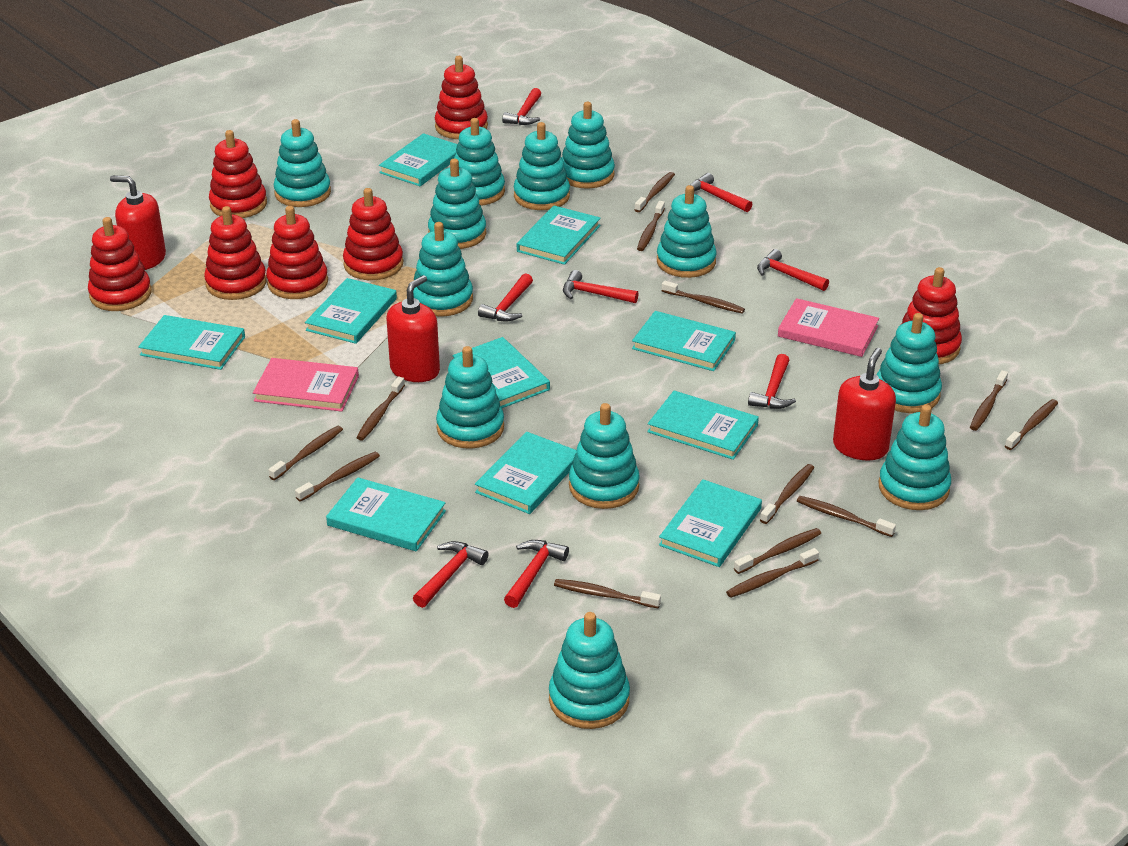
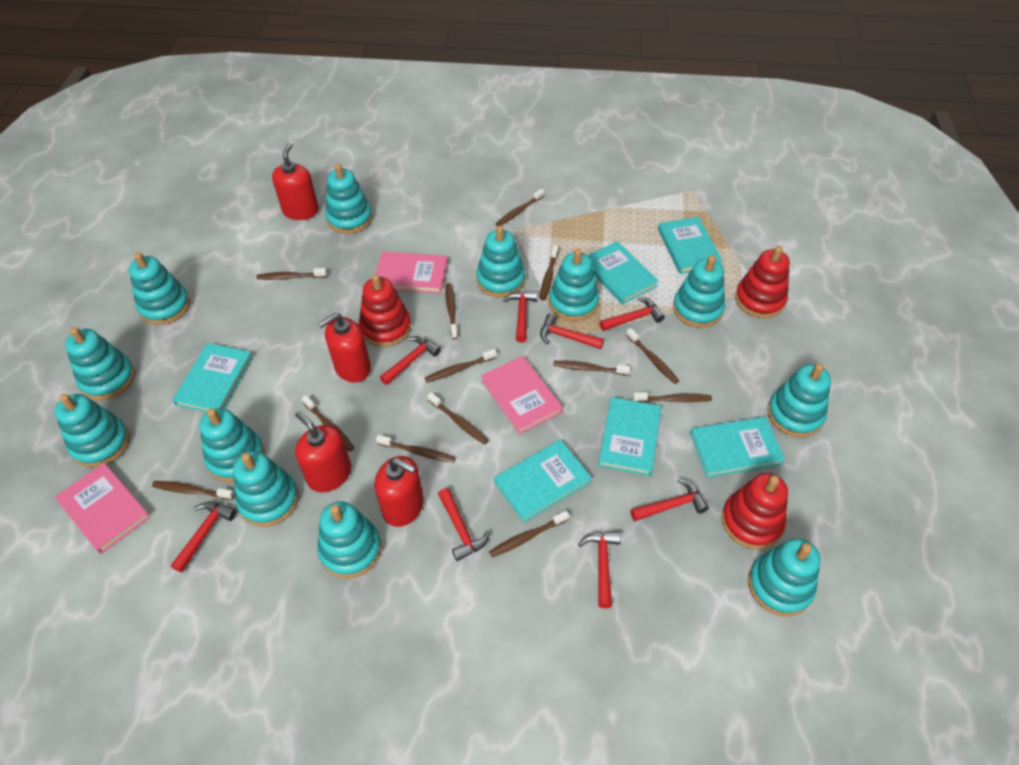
pink book: [253,358,359,412] [778,298,879,357] = 2 -> [55,463,151,554] [376,252,448,294] [481,356,563,434] = 3
red soap dispenser: [110,175,166,270] [386,275,440,382] [833,348,896,460] = 3 -> [272,143,319,220] [295,411,351,493] [318,313,371,383] [375,456,424,527] = 4
red stacking toy: [88,217,152,311] [204,206,267,300] [209,130,267,218] [266,206,328,299] [343,188,403,280] [435,56,488,139] [901,267,962,364] = 7 -> [359,274,411,347] [721,473,788,549] [735,246,790,318] = 3
turquoise book: [138,315,245,370] [305,278,397,344] [326,477,446,551] [379,133,457,186] [452,337,550,408] [475,432,576,514] [517,206,601,265] [632,311,736,371] [647,391,759,460] [659,479,762,567] = 10 -> [172,343,253,412] [494,440,592,522] [588,241,659,305] [598,397,661,476] [658,217,723,274] [690,417,785,478] = 6

